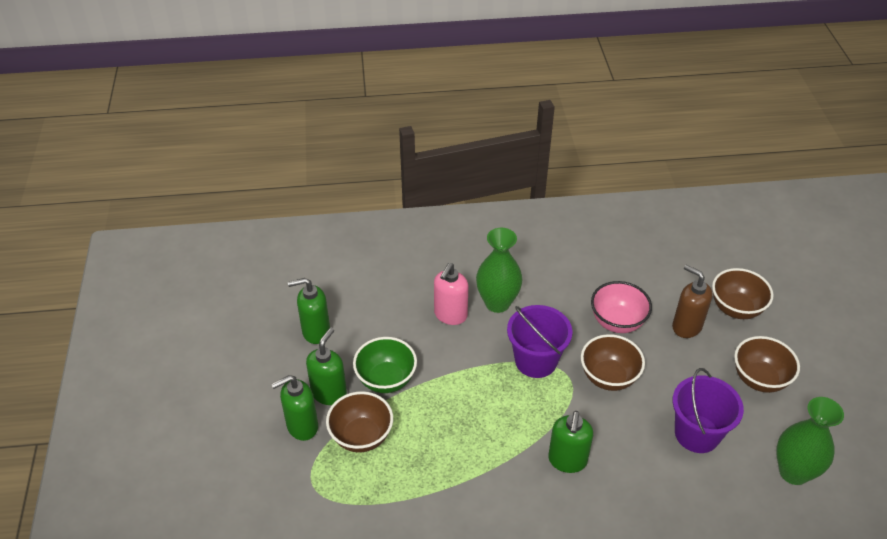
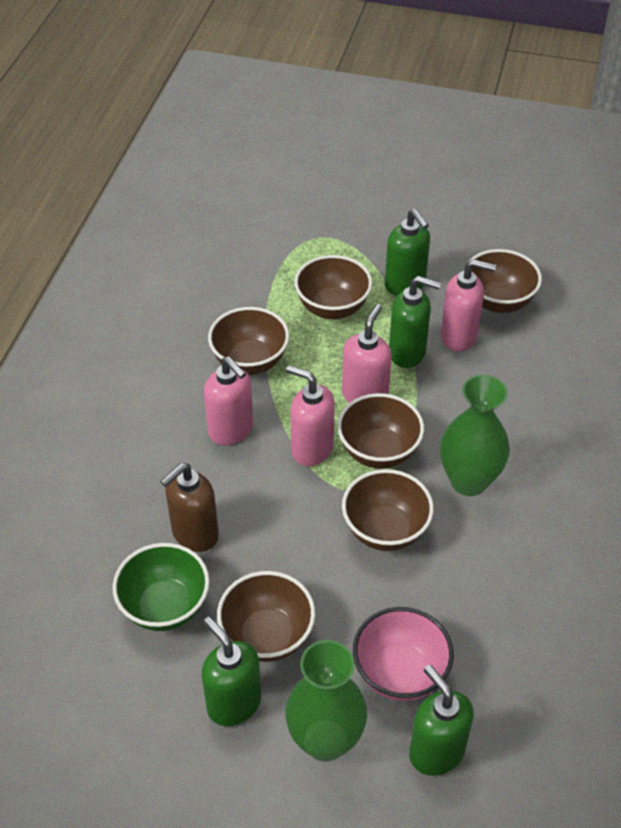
brown bowl: [326,391,393,453] [581,334,645,391] [712,268,774,319] [734,336,800,393] = 4 -> [208,307,289,375] [217,571,315,662] [294,255,372,319] [337,393,424,469] [342,469,434,551] [468,249,542,313] = 6
pink soap dispenser: [434,263,468,325] = 1 -> [204,356,253,445] [286,365,335,466] [342,304,392,403] [441,259,496,351] = 4
purple bucket: [507,305,572,378] [673,368,744,453] = 2 -> none = 0

